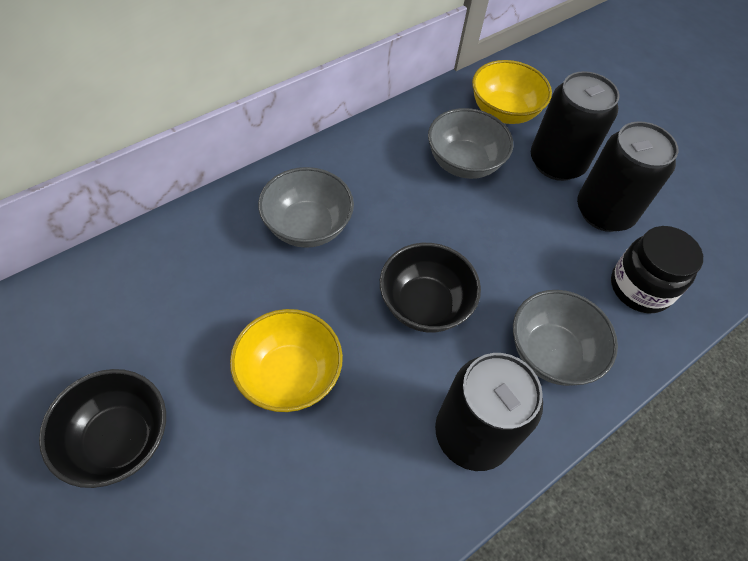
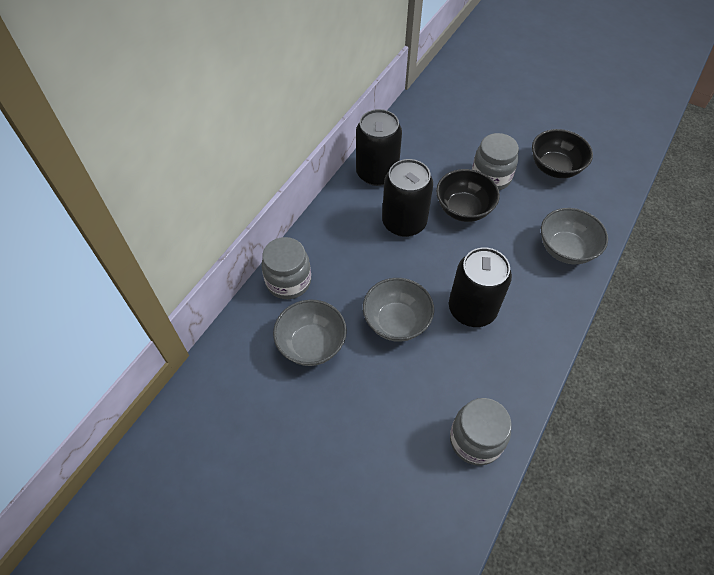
black jar: [611,226,703,313] = 1 -> none = 0
grey jar: none = 0 -> [261,237,311,299] [450,398,512,466] [472,133,519,190] = 3
yellow bowl: [230,309,343,412] [472,60,552,124] = 2 -> none = 0

